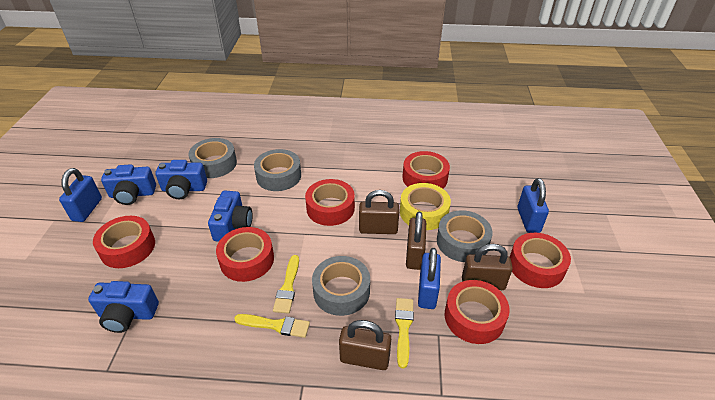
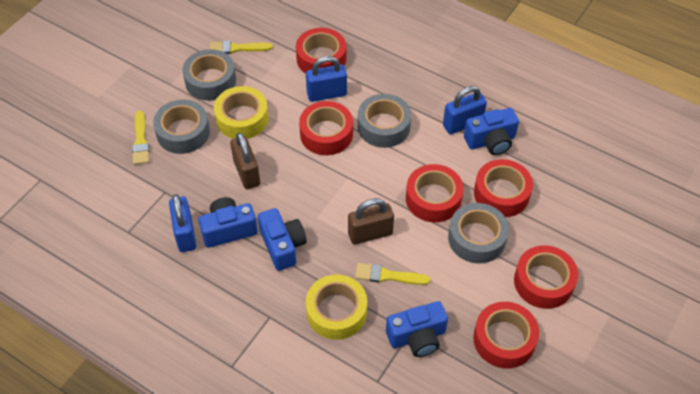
brown padlock: [339,320,391,370] [359,190,399,234] [406,212,426,270] [462,244,513,290] = 4 -> [230,133,260,189] [348,198,394,245] = 2
yellow tape: [400,183,451,230] = 1 -> [214,86,269,139] [306,274,367,340] = 2

